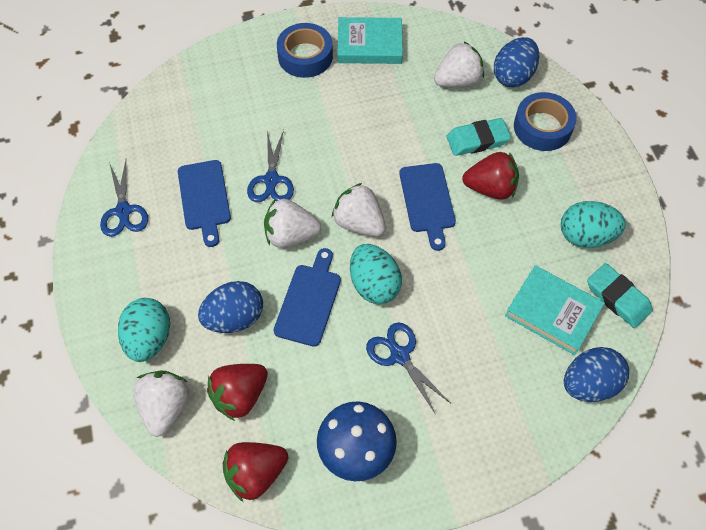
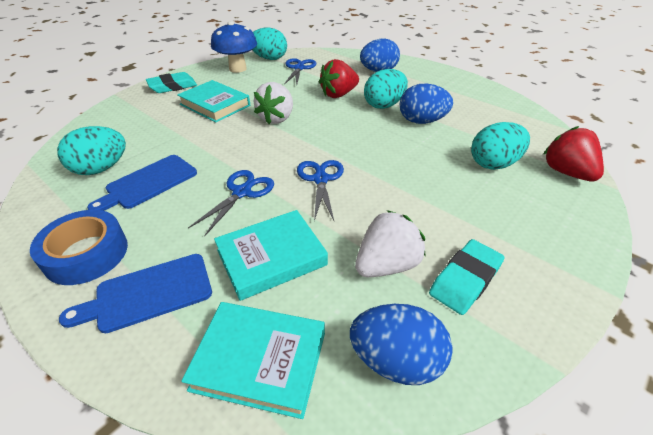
blue cutting board: [178,160,231,247] [274,248,341,347] [399,163,456,251] = 3 -> [59,254,212,333] [87,155,197,211] = 2
blue tape: [277,23,333,78] [514,92,577,151] = 2 -> [30,210,128,285] = 1
red strawberry: [207,364,268,421] [223,442,288,502] [462,152,519,200] = 3 -> [319,59,359,98] [543,126,604,182] = 2
turquoise book: [337,17,403,64] [505,265,605,355] = 2 -> [177,80,250,122] [181,302,325,419] [214,210,328,301] = 3
turquoise egg: [118,298,170,362] [350,244,402,304] [561,201,626,248] = 3 -> [57,126,126,175] [252,27,287,60] [364,69,408,109] [471,122,530,170] = 4
white strawberry: [133,371,189,437] [264,199,321,248] [332,183,386,236] [434,42,484,87] = 4 -> [254,82,293,124] [355,210,426,277] = 2

